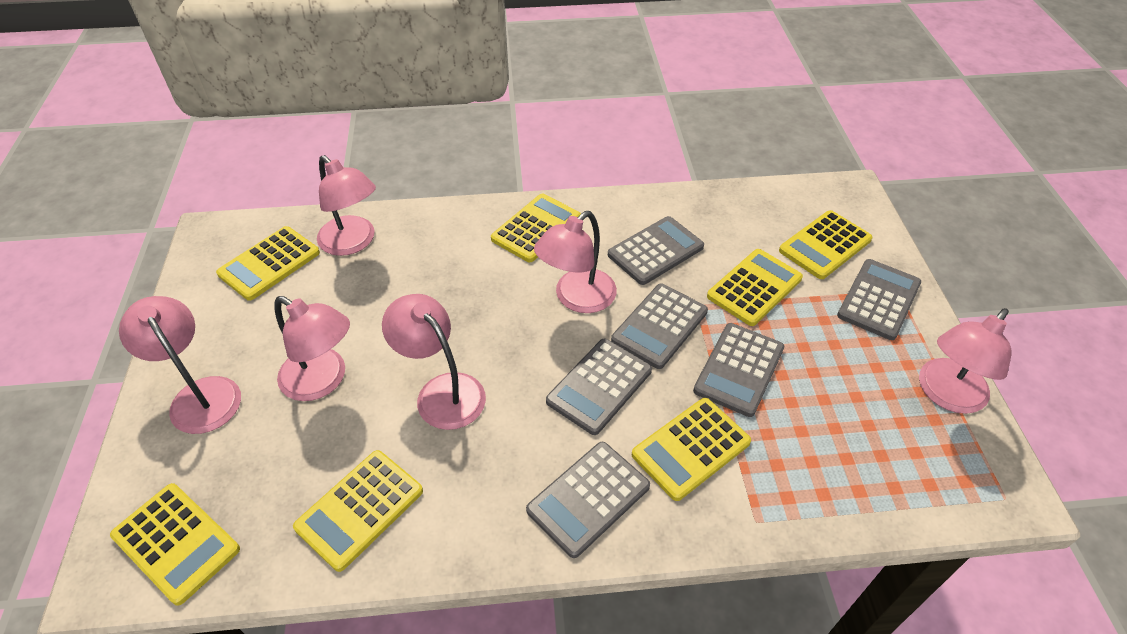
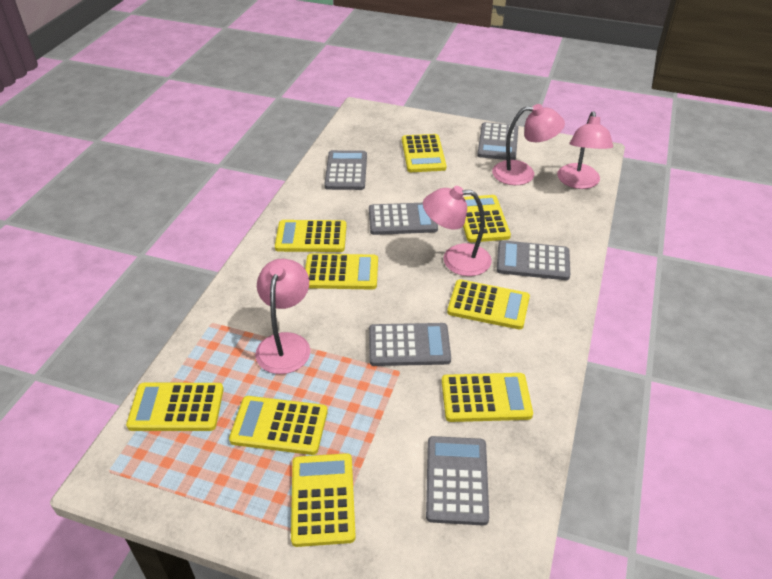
pink lamp: [119,296,241,434] [274,296,350,401] [317,155,376,256] [382,294,486,430] [534,211,617,313] [919,308,1011,414] = 6 -> [255,259,310,374] [423,186,492,276] [492,104,565,185] [557,111,613,189] = 4
yellow calculator: [110,483,240,606] [216,226,320,301] [293,450,423,572] [491,194,581,262] [632,398,751,501] [707,249,803,326] [779,210,873,279] = 7 -> [126,383,224,431] [229,396,328,455] [275,220,346,252] [291,453,356,547] [305,253,378,290] [402,134,446,172] [442,373,533,422] [447,280,530,329] [463,195,511,242] = 9

